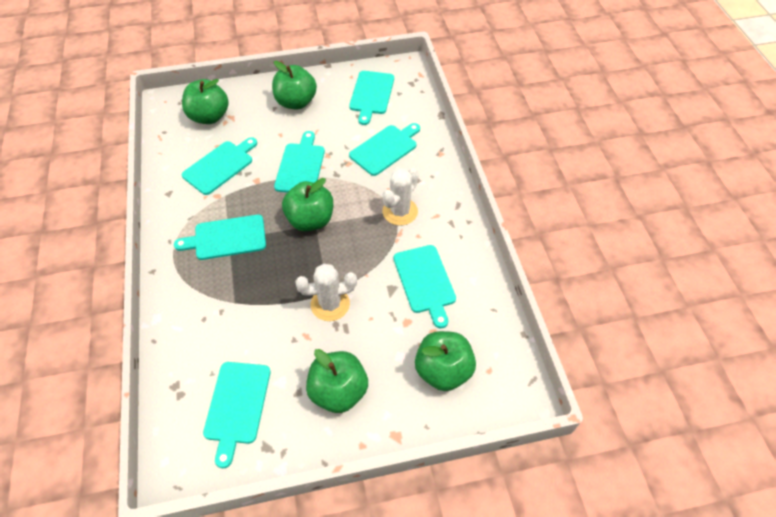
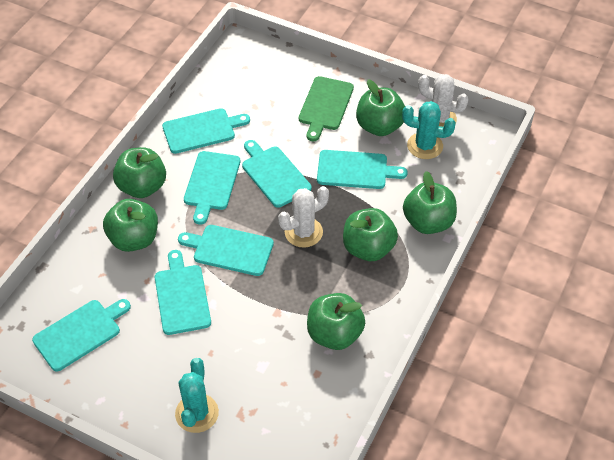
green apple: [182,79,229,124] [272,61,317,109] [282,178,333,231] [306,349,368,413] [415,331,476,391] = 5 -> [103,199,158,252] [113,147,166,198] [307,293,365,350] [343,208,398,261] [356,80,405,136] [403,171,457,234] = 6
green cutting board: none = 0 -> [299,76,354,141] = 1
turquoise cactus: none = 0 -> [175,358,219,433] [402,101,456,159] = 2

